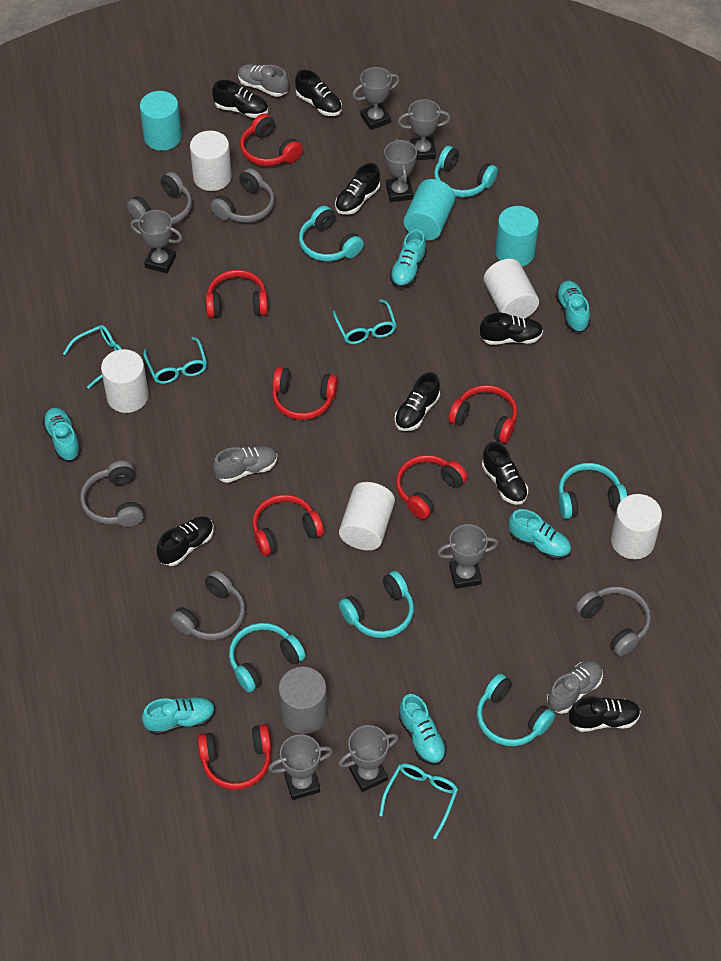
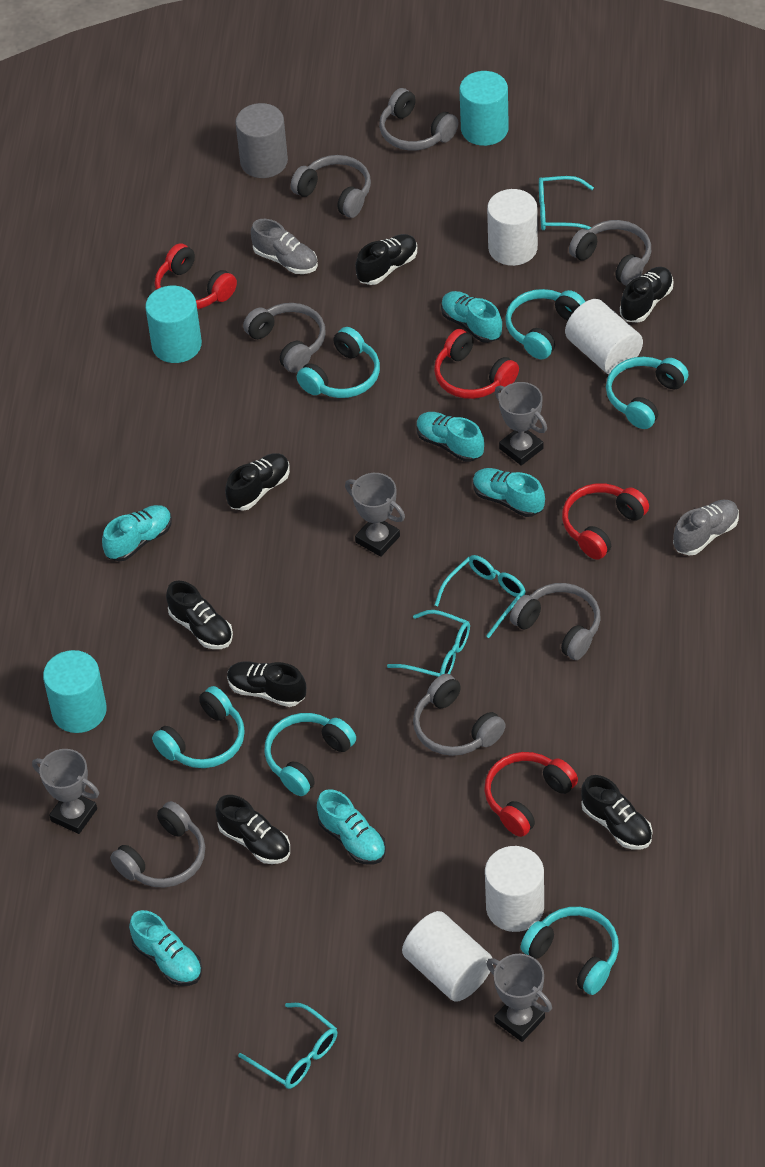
black shoe: [157,516,214,566] [212,80,268,118] [295,70,342,116] [335,163,380,214] [395,372,440,431] [480,313,543,345] [482,442,528,505] [569,696,641,732] = 8 -> [166,580,233,649] [216,795,290,864] [225,453,290,511] [227,661,306,707] [355,234,417,285] [581,775,653,849] [620,267,673,323] = 7
grey headphones: [80,461,144,527] [127,172,192,225] [170,571,245,640] [210,168,275,223] [576,587,651,656] = 5 -> [110,801,205,887] [243,303,325,373] [291,155,371,218] [379,88,459,150] [413,674,506,756] [510,583,601,660] [569,220,651,286] = 7
grey shoe: [213,446,277,483] [238,64,289,97] [547,660,603,714] = 3 -> [251,219,318,274] [673,499,739,555] = 2
grey trophy: [130,210,182,273] [268,734,333,800] [338,725,399,792] [352,67,400,130] [384,139,417,202] [398,99,451,160] [437,524,498,589] = 7 -> [32,749,99,834] [345,473,405,557] [487,954,552,1042] [495,382,547,466] = 4
red headphones: [197,724,271,790] [206,270,268,318] [240,114,303,166] [252,495,324,556] [272,367,338,420] [396,455,468,519] [448,385,517,443] = 7 -> [155,243,237,309] [434,329,519,399] [484,752,578,837] [562,483,649,560] = 4
white cylinder: [101,349,149,413] [190,131,232,191] [339,482,395,550] [484,259,539,319] [611,494,662,559] = 5 -> [402,911,493,1002] [485,846,544,932] [487,189,538,266] [565,299,643,374] = 4

